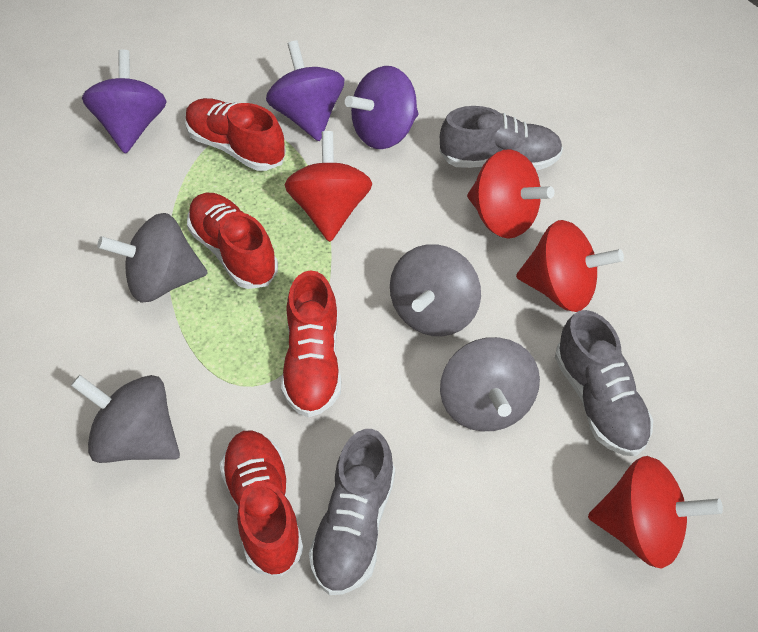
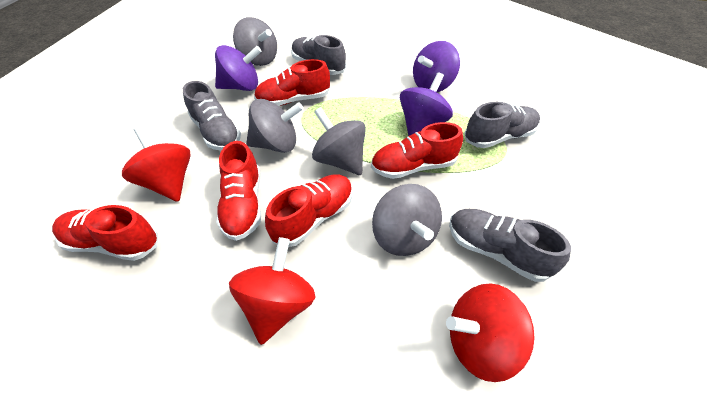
grey shoe: [309,429,395,595] [440,106,563,170] [555,310,653,456] = 3 -> [183,81,241,151] [291,35,346,75] [449,209,571,282] [464,102,540,148] = 4
red shoe: [185,98,286,171] [187,193,278,289] [220,430,303,577] [281,270,341,417] = 4 -> [52,205,158,261] [216,141,261,241] [254,59,330,106] [265,174,352,247] [371,122,463,179] = 5
red spinning top: [285,131,372,242] [467,149,554,239] [516,220,624,312] [588,456,723,569] = 4 -> [122,126,191,202] [229,237,316,345] [446,283,535,382] = 3

